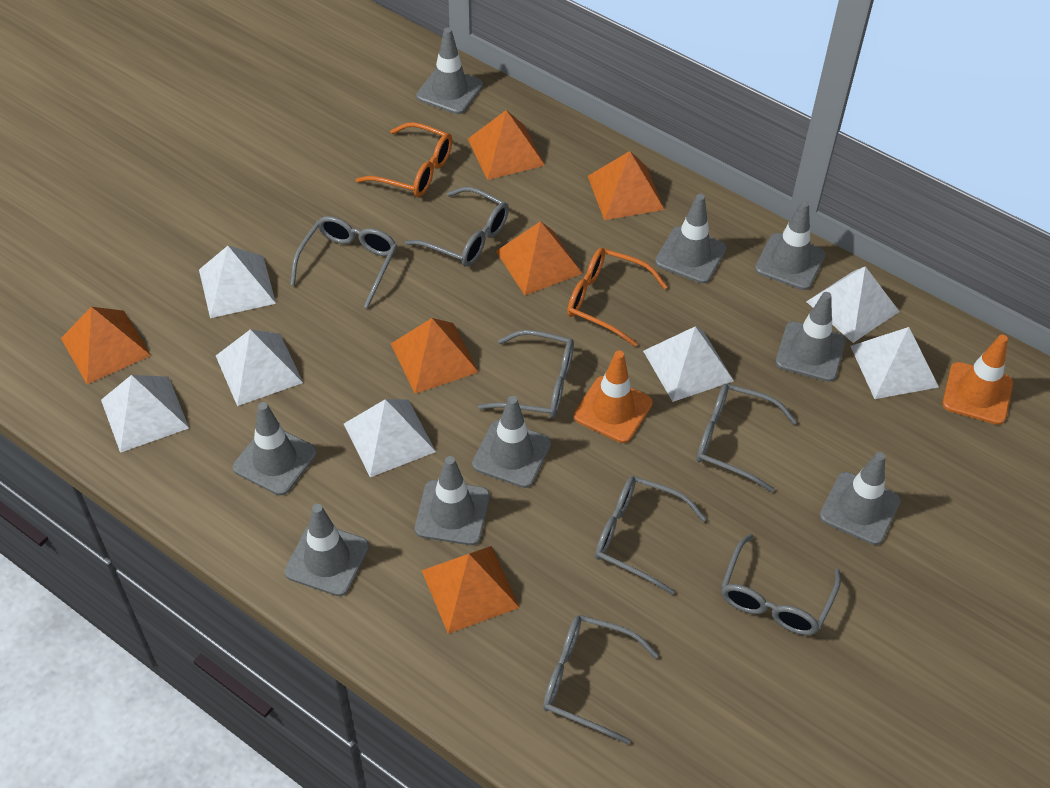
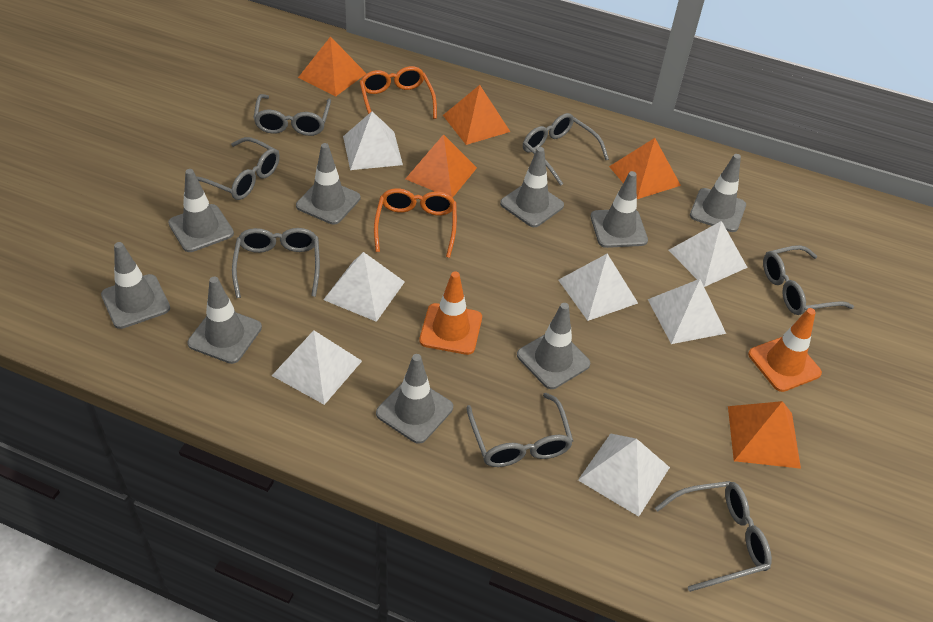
orange pyramid: [61,307,151,384] [391,318,479,394] [421,546,520,634] [468,110,545,180] [496,221,583,295] [588,151,665,220] = 6 -> [298,36,367,96] [406,134,477,198] [443,85,510,145] [609,138,681,199] [728,401,801,469] = 5

